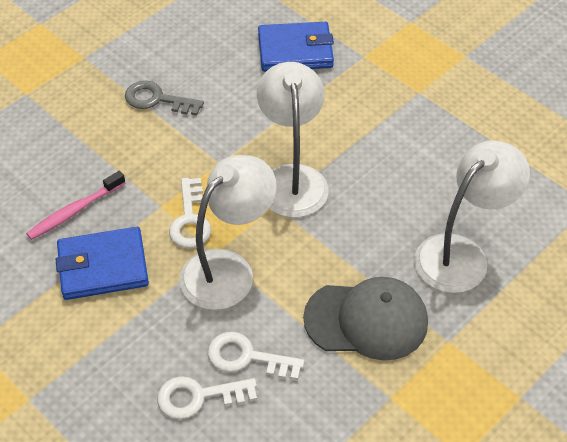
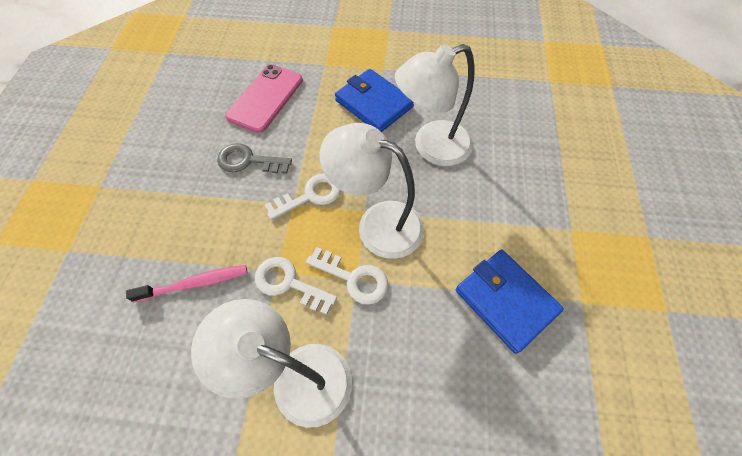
grey cap: [303,277,428,360] = 1 -> none = 0
pink phone: none = 0 -> [225,64,303,133] = 1

